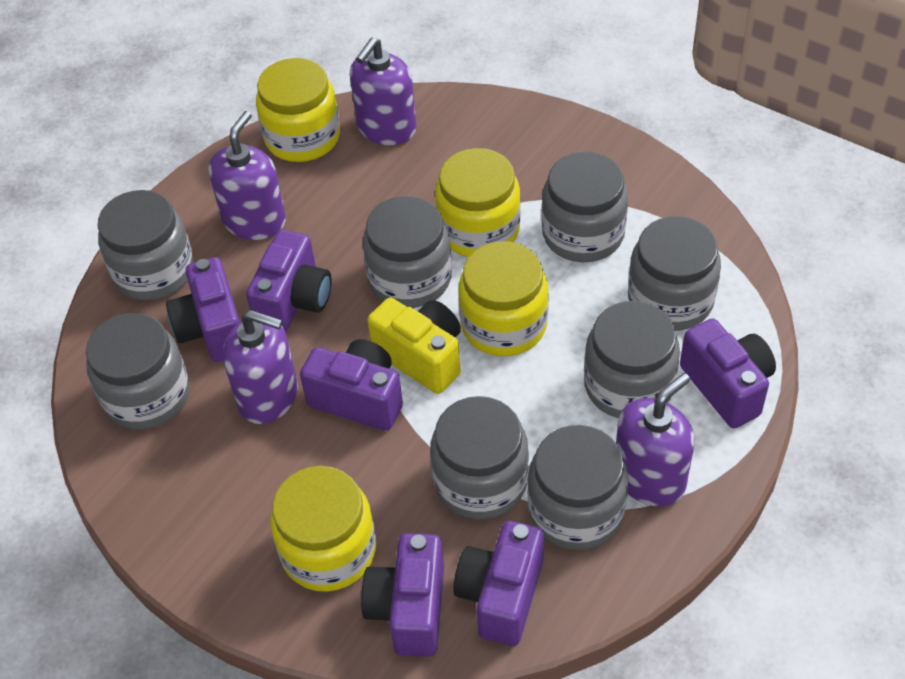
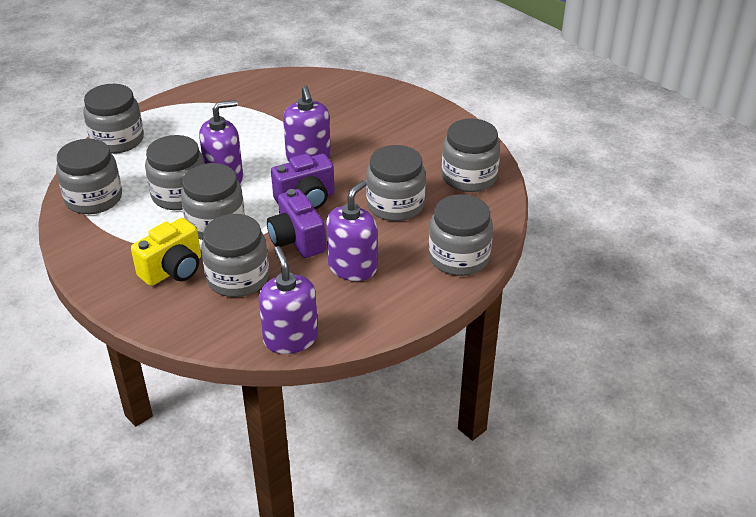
purple camera: [166,257,240,362] [246,230,332,332] [300,339,403,431] [361,533,444,657] [453,521,544,646] [680,318,776,428] = 6 -> [267,189,326,258] [271,154,334,209] = 2
yellow jar: [256,58,340,162] [270,466,376,592] [435,148,521,257] [458,241,549,356] = 4 -> none = 0

